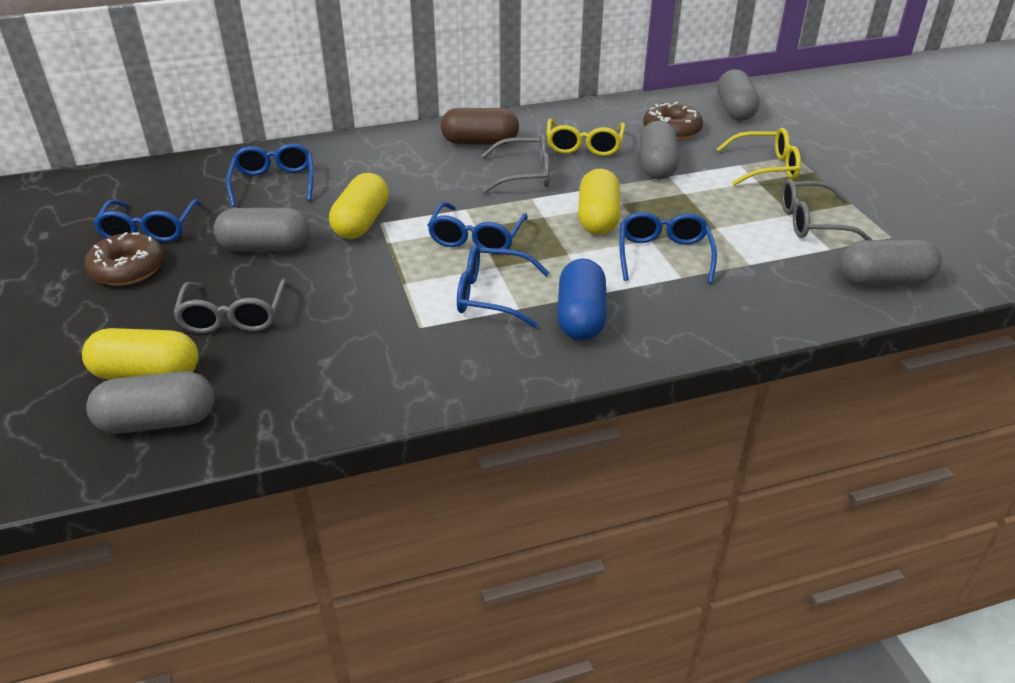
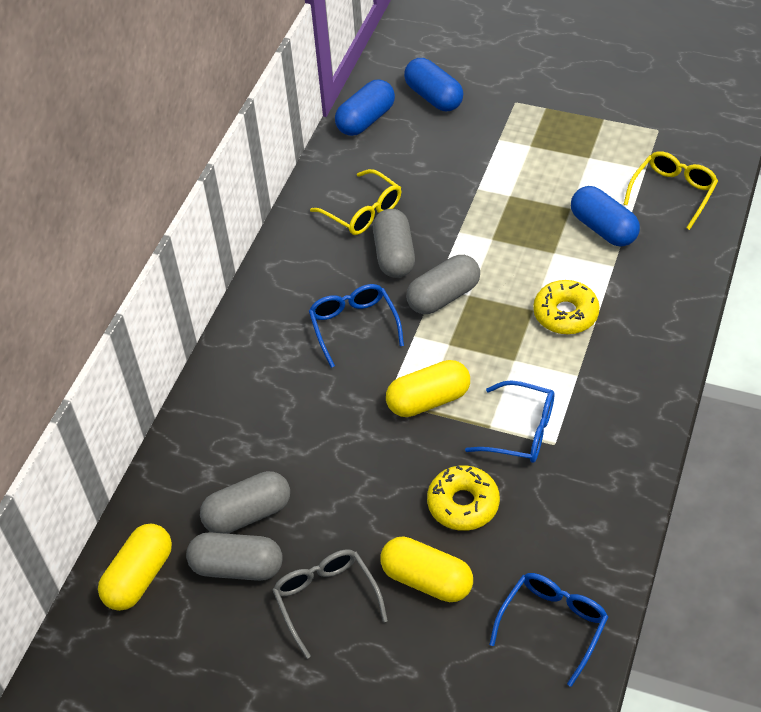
blue capsule: [557,258,606,341] = 1 -> [335,80,395,136] [404,58,463,111] [571,186,640,247] = 3
blue glasses: [93,199,202,242] [226,143,314,207] [427,202,528,254] [457,244,549,328] [619,212,717,284] = 5 -> [309,284,404,368] [465,380,555,463] [489,573,608,687] = 3
brown capsule: [441,108,519,145] = 1 -> none = 0
brown donut: [84,232,164,286] [643,102,703,140] = 2 -> none = 0
grey capsule: [86,371,214,434] [214,208,310,251] [640,121,679,180] [717,69,760,121] [839,239,942,286] = 5 -> [186,532,283,581] [200,471,290,534] [373,209,415,278] [406,255,480,314] = 4
grey glasses: [173,279,287,333] [481,134,550,193] [781,179,872,240] = 3 -> [273,549,388,659] = 1
yellow donut: none = 0 -> [427,465,500,531] [533,280,600,334] = 2

